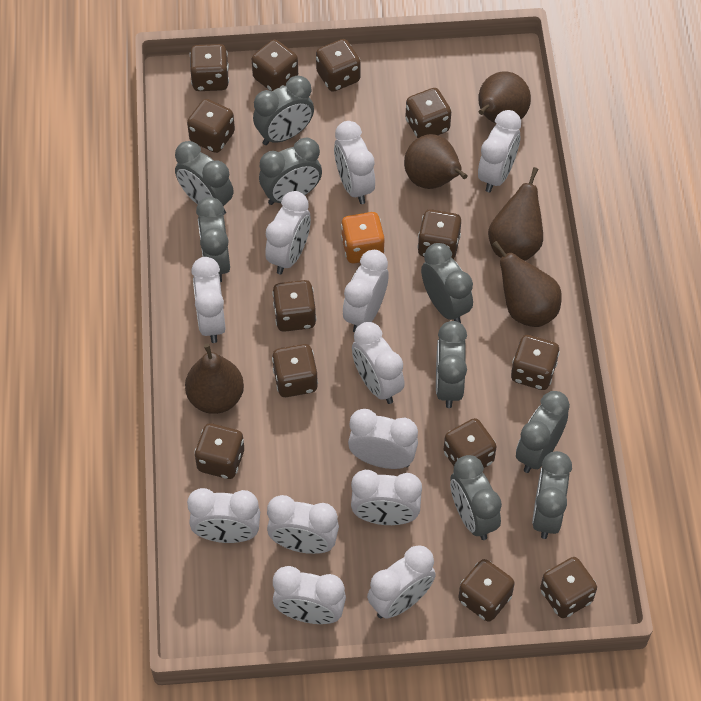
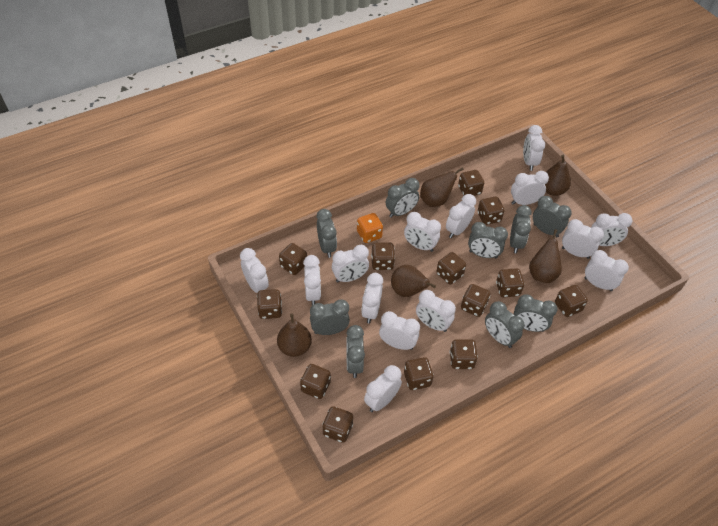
white clock: [187,488,260,543] [191,257,226,343] [265,191,311,274] [267,495,339,554] [273,566,346,624] [334,121,375,204] [343,250,389,332] [348,409,418,469] [351,470,422,525] [352,322,405,404] [367,545,436,618] [478,110,521,193] = 12 -> [240,248,269,293] [303,255,321,305] [332,245,369,283] [361,273,383,323] [364,365,402,412] [379,311,420,350] [404,212,441,252] [416,290,456,332] [446,194,476,238] [511,171,549,205] [523,125,545,171] [562,219,604,259] [585,250,629,291] [591,213,632,246] = 14

